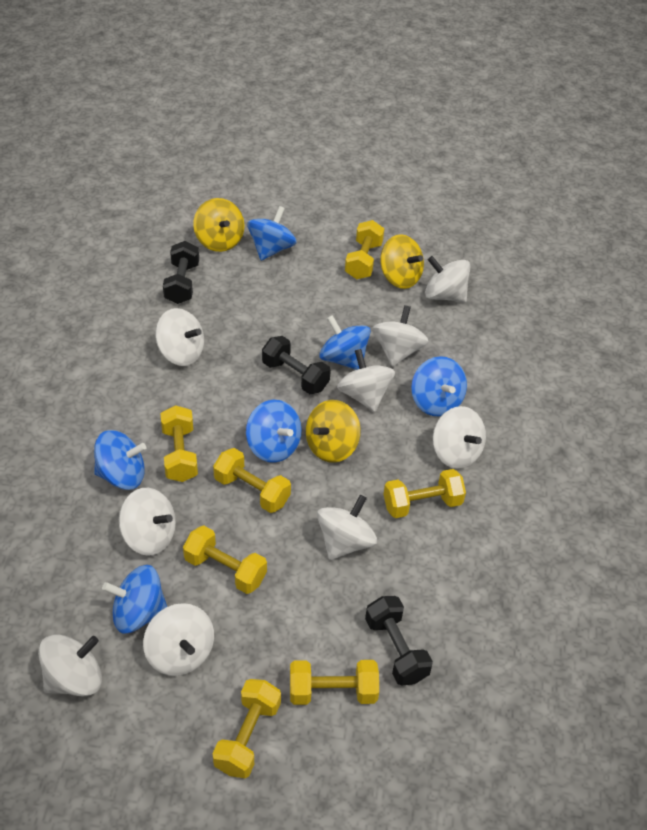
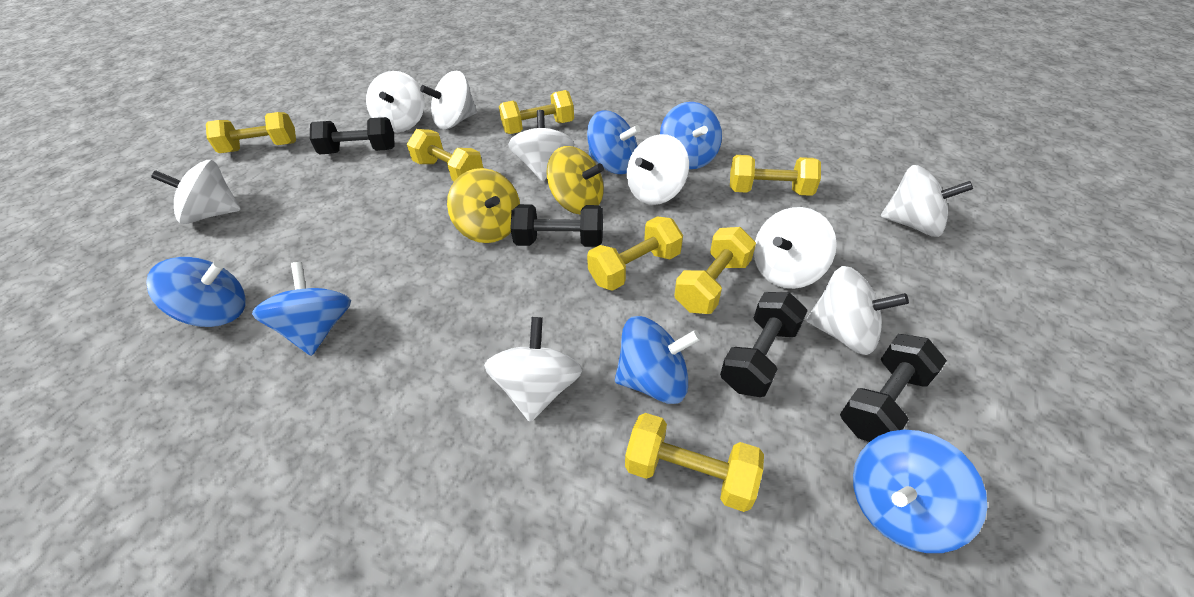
black dumbbell: [163,241,199,304] [262,336,331,394] [365,596,433,685] = 3 -> [310,117,394,154] [510,204,603,247] [720,292,808,397] [840,334,947,442] = 4
yellow spinning top: [193,198,244,252] [306,400,361,463] [380,234,424,289] = 3 -> [447,168,520,243] [546,146,604,215] = 2

